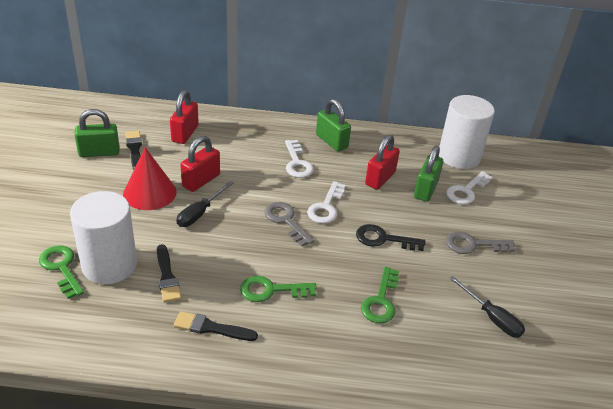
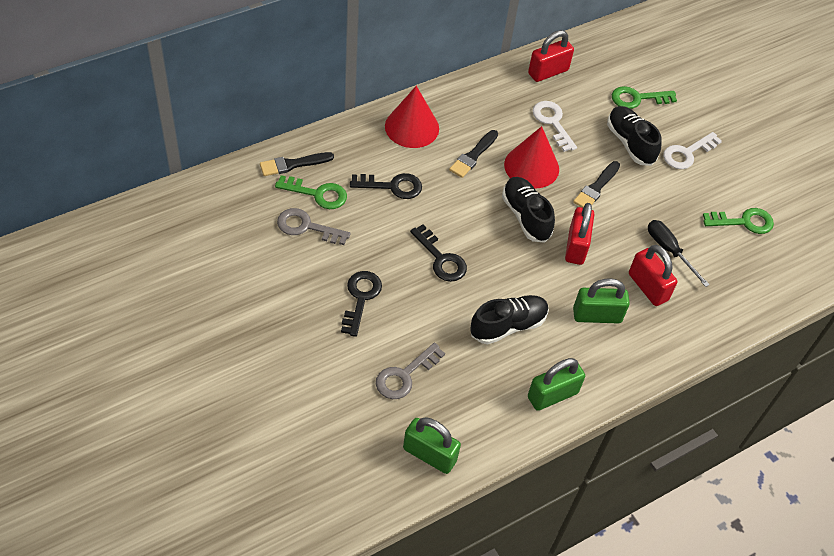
black key: [356,224,425,251] = 1 -> [341,271,382,337] [350,173,422,199] [410,224,467,282] = 3
black screwdriver: [176,181,233,227] [449,276,525,338] = 2 -> [648,220,710,287] = 1
black shoe: none = 0 -> [470,295,549,344] [502,177,555,243] [607,106,662,166] = 3
red cone: [123,147,177,210] = 1 -> [385,86,439,148] [504,126,559,189] = 2
white cylinder: [70,191,137,284] [439,95,495,169] = 2 -> none = 0
white key: [285,140,314,178] [307,181,346,224] [446,171,493,204] = 3 -> [533,101,577,152] [663,132,722,169] = 2

